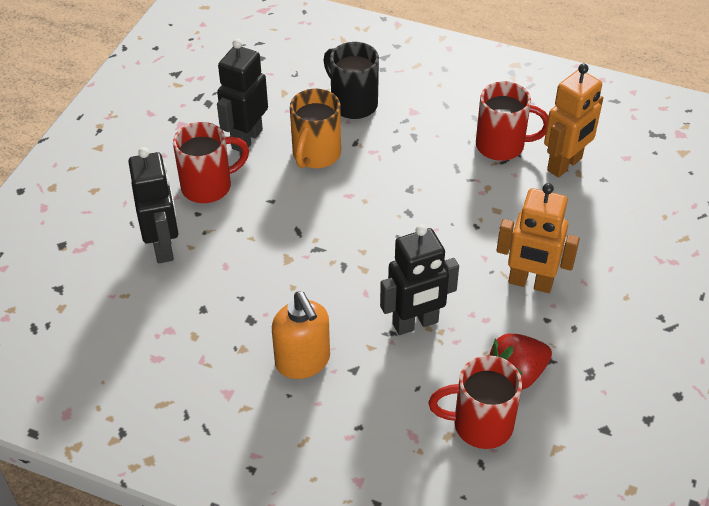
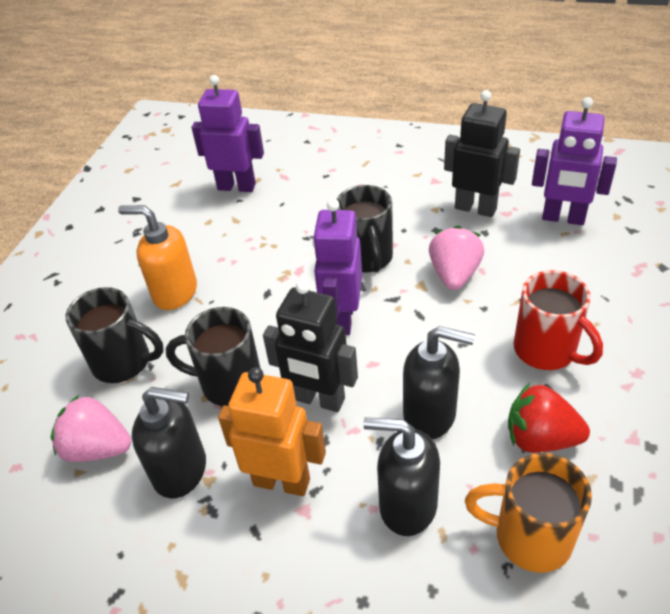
black mug: [323,42,379,119] = 1 -> [66,287,164,383] [166,307,261,406] [337,185,393,273] = 3
black robot: [128,147,179,263] [217,39,268,152] [380,224,459,335] = 3 -> [263,280,358,412] [444,90,520,217] = 2
black soap dispenser: none = 0 -> [132,387,206,499] [363,417,440,536] [403,326,475,439] = 3
orange robot: [497,183,580,293] [544,64,603,177] = 2 -> [218,367,326,496] = 1
pink strawberry: none = 0 -> [51,395,131,462] [429,226,484,290] = 2
purple robot: none = 0 -> [192,75,264,192] [312,199,362,335] [532,97,617,225] = 3
red mug: [173,122,249,203] [428,355,522,449] [476,81,548,161] = 3 -> [514,270,603,370] = 1

